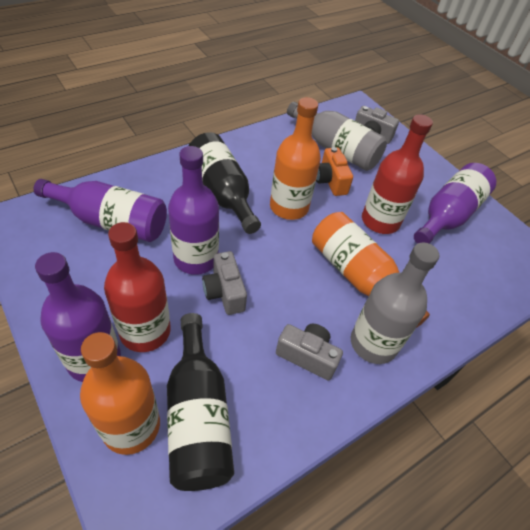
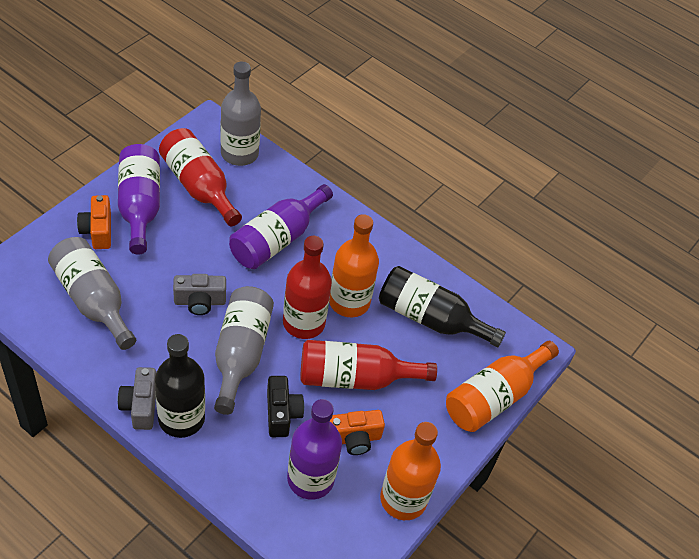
black camera: none = 0 -> [267,376,304,437] = 1
grey bottle: [287,102,387,171] [351,242,439,364] = 2 -> [48,237,136,350] [214,286,274,415] [220,62,261,166] = 3
grey camera: [202,251,247,315] [276,324,343,380] [355,106,399,144] = 3 -> [118,367,156,430] [173,274,226,315] = 2
orange camera: [316,147,353,196] = 1 -> [77,195,111,249] [330,410,385,455] = 2
purple bottle: [33,179,167,242] [35,252,121,382] [168,146,219,275] [414,163,496,244] = 4 -> [118,144,160,255] [229,184,333,269] [287,399,342,500] = 3
red bottle: [104,222,171,352] [362,114,433,234] = 2 -> [159,128,242,226] [283,236,332,339] [300,340,437,390] = 3

